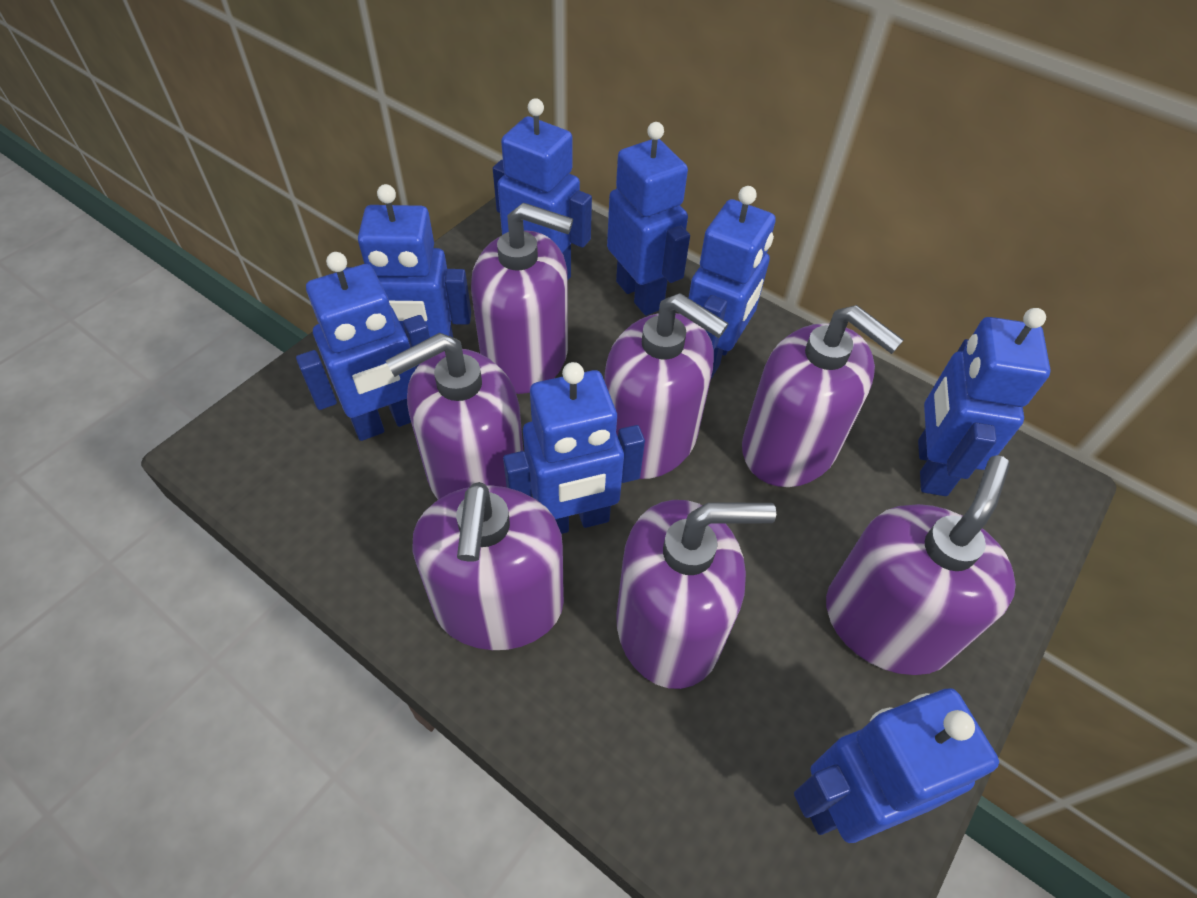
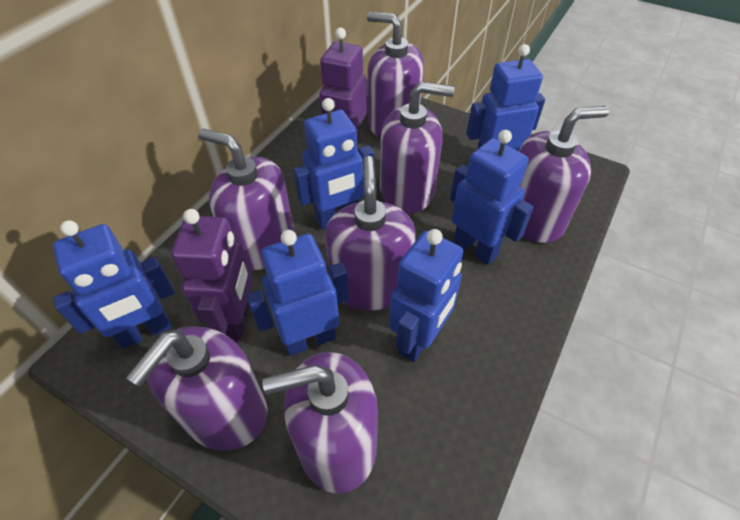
blue robot: [296,252,430,441] [344,184,471,337] [493,98,592,281] [503,362,645,534] [607,122,690,316] [689,186,776,379] [794,688,999,843] [918,308,1051,496] = 8 -> [53,220,175,349] [246,230,349,356] [293,98,374,230] [389,229,463,362] [450,130,534,265] [466,44,545,151] = 6
purple robot: none = 0 -> [171,209,253,343] [319,28,367,141] = 2

